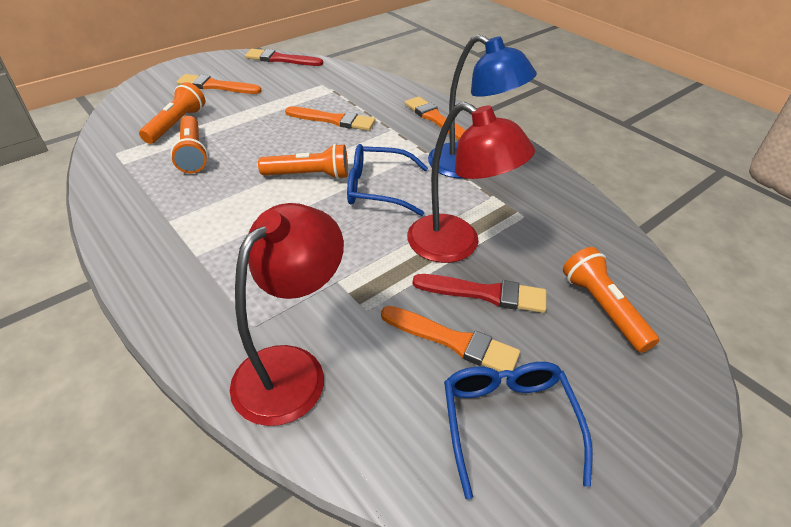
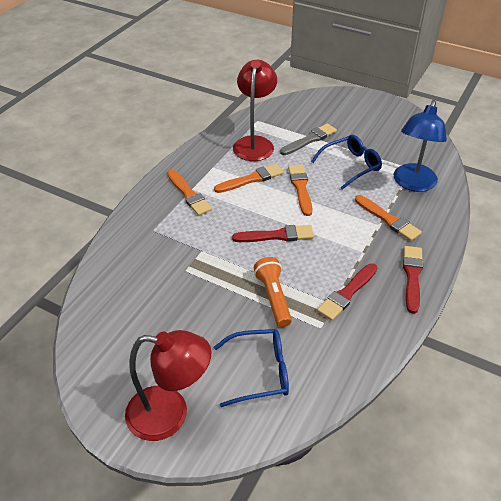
grey brush: none = 0 -> [280,123,337,155] = 1
orange flashlight: [139,82,205,144] [170,116,208,173] [258,144,348,179] [563,247,659,353] = 4 -> [254,257,292,327] = 1
red brush: [245,49,323,66] [412,274,546,313] = 2 -> [232,225,314,242] [317,263,377,321] [403,246,423,314] = 3

